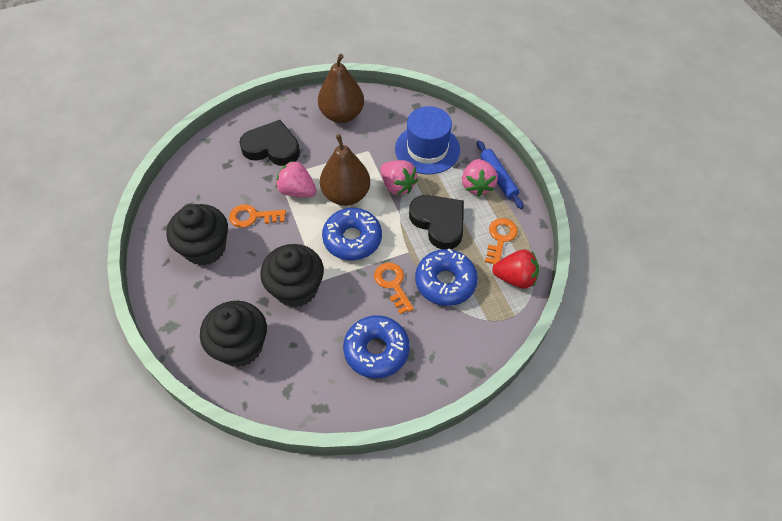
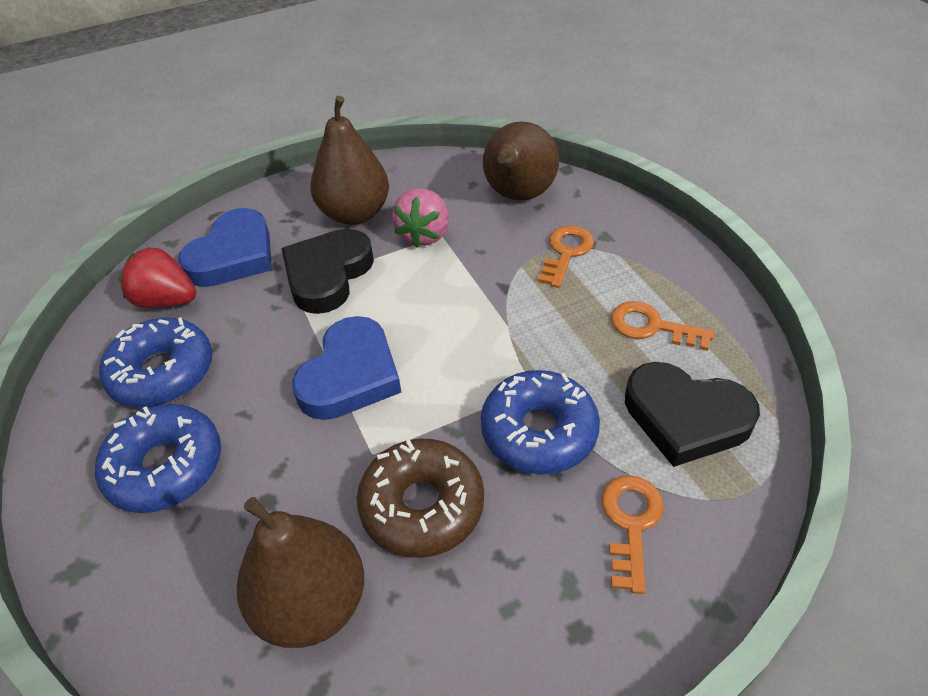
black cupcake: [166,204,228,266] [200,301,267,367] [260,244,324,307] = 3 -> none = 0
blue hat: [395,106,460,175] = 1 -> none = 0
blue heart: none = 0 -> [178,208,272,287] [292,316,402,420] = 2
blue rolling pin: [477,141,524,209] = 1 -> none = 0
brown donut: none = 0 -> [357,439,484,558] = 1
brown pear: [318,54,364,123] [320,134,370,206] = 2 -> [237,497,364,648] [310,96,389,225] [483,121,559,201] = 3
pink strawberry: [276,160,317,197] [380,160,418,195] [462,159,498,196] = 3 -> [392,189,449,247] = 1

